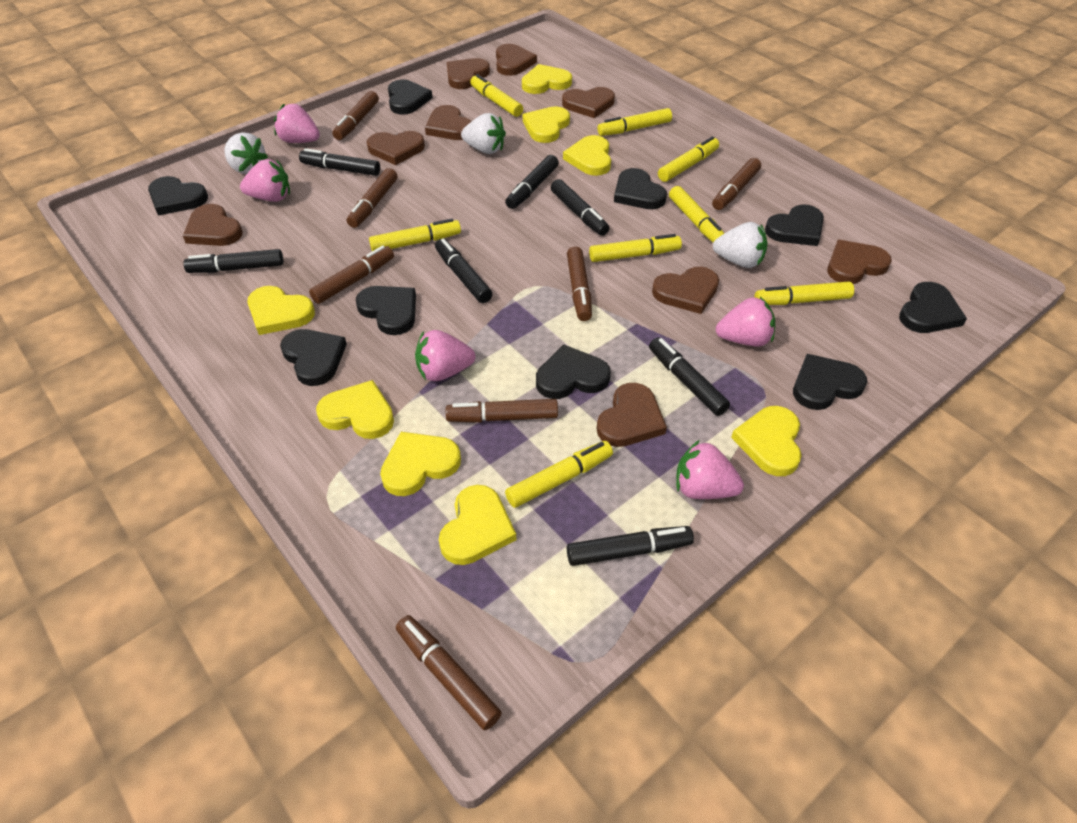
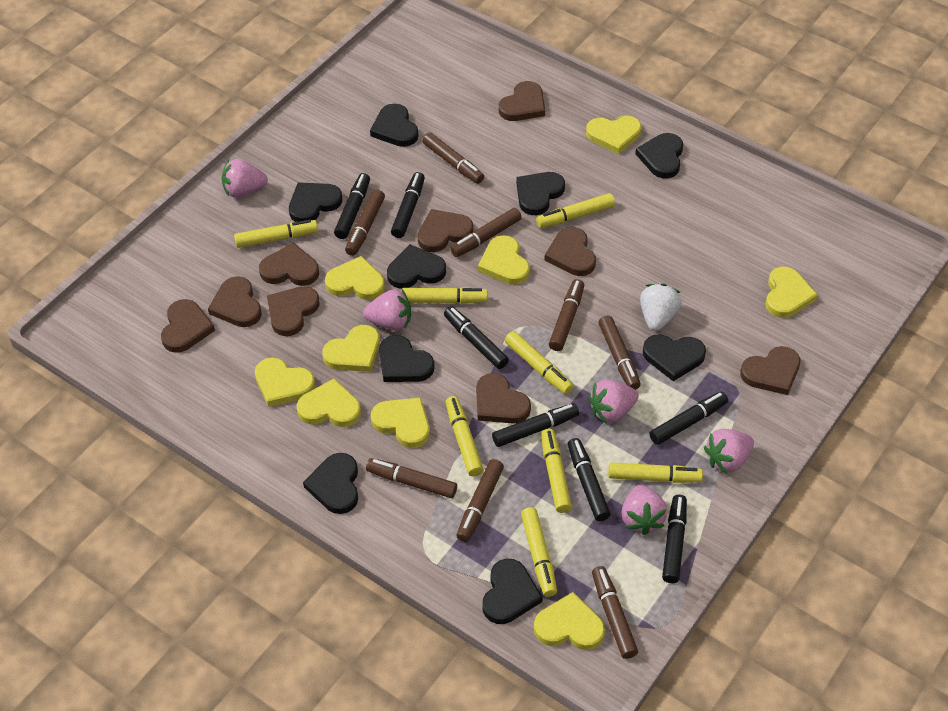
brown marker: [309,246,394,304] [332,91,379,140] [347,168,398,228] [396,615,502,730] [446,399,558,423] [567,246,592,321] [712,158,761,210] = 7 -> [345,189,385,256] [366,458,457,498] [422,132,484,184] [450,208,522,257] [456,459,504,542] [549,279,584,351] [592,566,638,659] [598,316,641,390] = 8
white strawberry: [225,132,268,174] [461,113,506,154] [713,222,768,268] = 3 -> [640,284,682,331] = 1
yellow heart: [247,286,315,335] [316,380,394,439] [380,432,461,496] [439,485,516,565] [522,64,572,94] [523,106,570,143] [563,135,611,176] [731,406,802,476] = 8 -> [255,357,315,407] [297,379,361,427] [322,325,380,372] [325,256,385,300] [371,398,430,448] [478,235,530,285] [534,592,605,650] [586,115,641,154] [765,267,818,318] = 9

